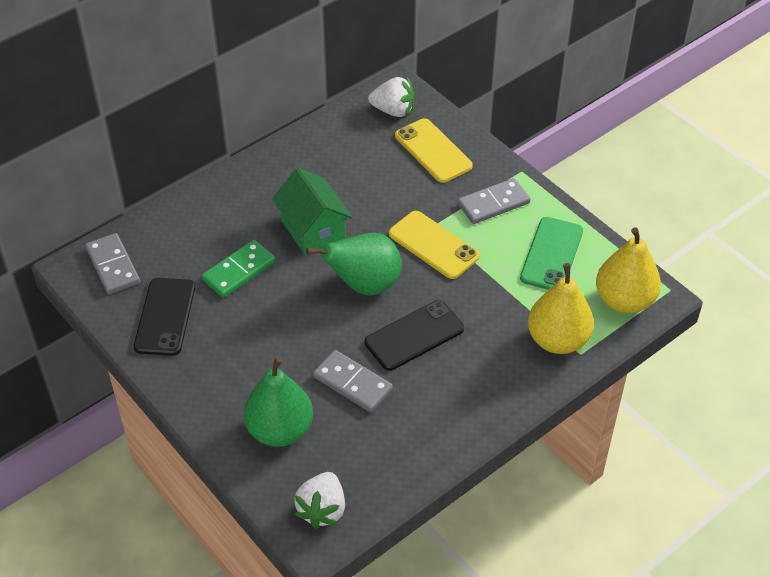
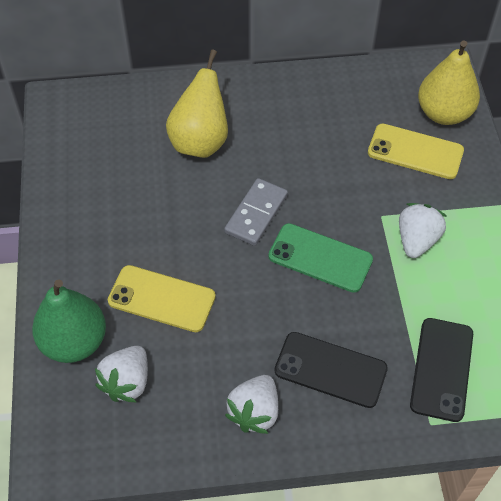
green domino: [202,240,276,298] = 1 -> none = 0
green house: [272,168,352,256] = 1 -> none = 0
green pear: [244,357,313,447] [306,233,402,296] = 2 -> [32,280,106,363] = 1
grey domino: [85,233,140,294] [313,350,393,412] [458,178,530,224] = 3 -> [224,178,288,246] = 1
white strawberry: [294,472,345,529] [368,77,414,117] = 2 -> [95,346,148,402] [225,375,278,434] [399,203,447,258] = 3

